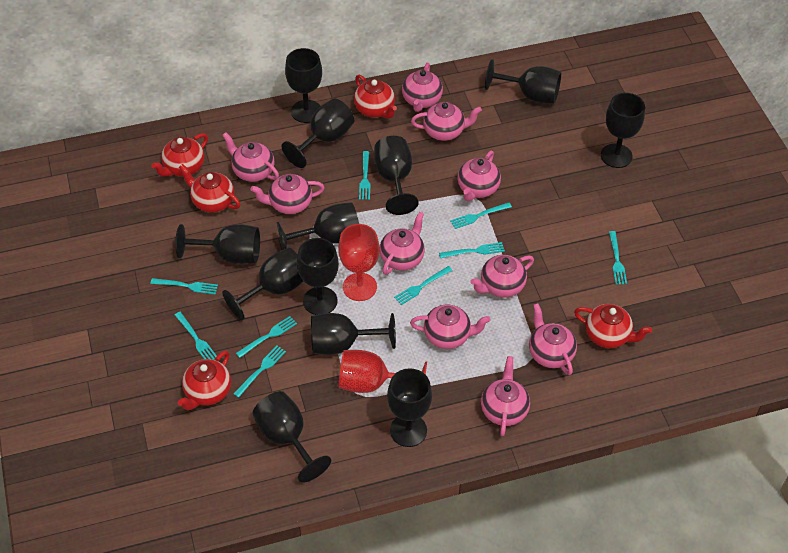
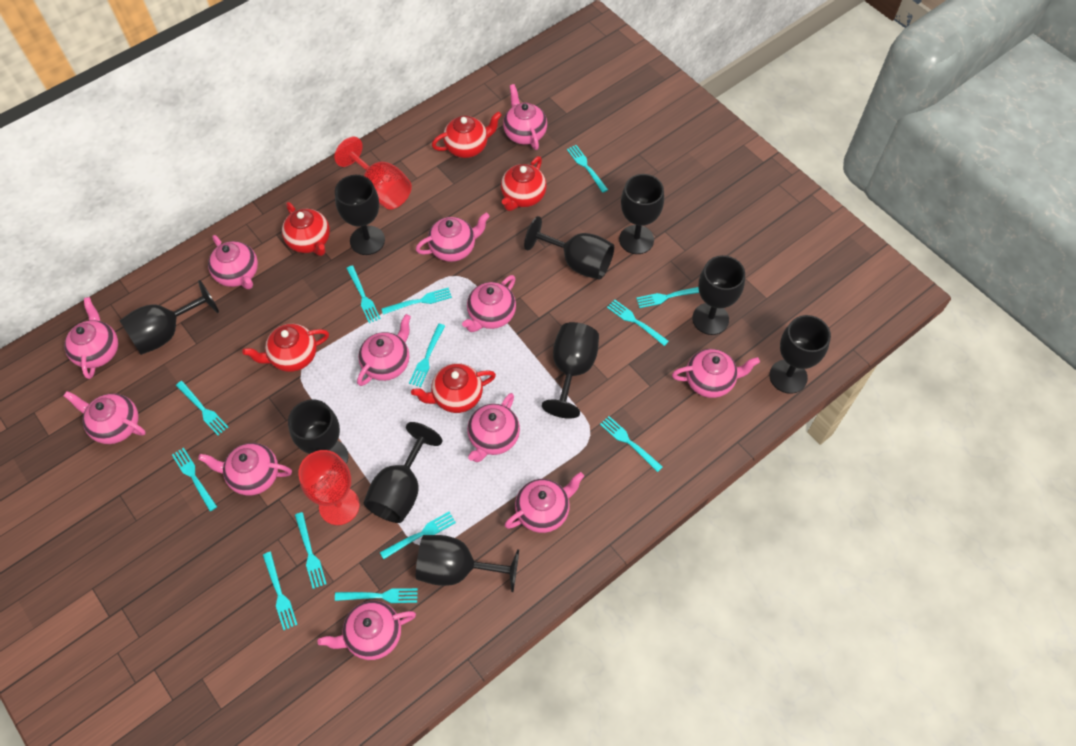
black goblet: [175,224,260,264] [222,247,303,320] [253,391,331,483] [277,202,359,250] [282,98,354,168] [285,48,322,123] [297,238,339,315] [311,313,396,355] [374,136,418,215] [387,368,432,447] [485,59,561,104] [601,93,645,168] = 12 -> [119,280,219,355] [288,399,348,464] [335,175,385,255] [364,422,442,523] [416,535,519,592] [524,216,614,280] [542,322,599,419] [619,174,664,254] [692,255,745,335] [769,315,831,394] = 10
pink teapot: [222,132,279,182] [250,174,325,214] [380,212,425,275] [402,63,443,112] [410,305,490,349] [411,102,482,141] [457,151,501,201] [470,255,534,298] [481,356,530,436] [529,303,577,375] = 10 -> [63,391,146,444] [64,297,118,379] [198,443,292,496] [208,235,258,289] [318,601,416,660] [357,314,411,386] [416,213,490,262] [462,275,516,332] [467,393,520,462] [503,84,547,150] [505,472,584,533] [672,349,760,398] = 12
turquoise fork: [151,278,218,294] [175,312,217,360] [233,346,286,398] [236,316,297,358] [359,151,371,200] [394,266,452,305] [439,242,505,258] [450,202,512,229] [609,231,627,285] = 9 -> [172,448,217,511] [176,381,228,435] [263,552,298,630] [295,512,327,589] [335,588,418,603] [346,265,381,323] [380,512,456,559] [381,287,452,315] [409,324,445,387] [567,145,608,193] [600,416,663,472] [607,299,669,346] [636,287,699,308] = 13

